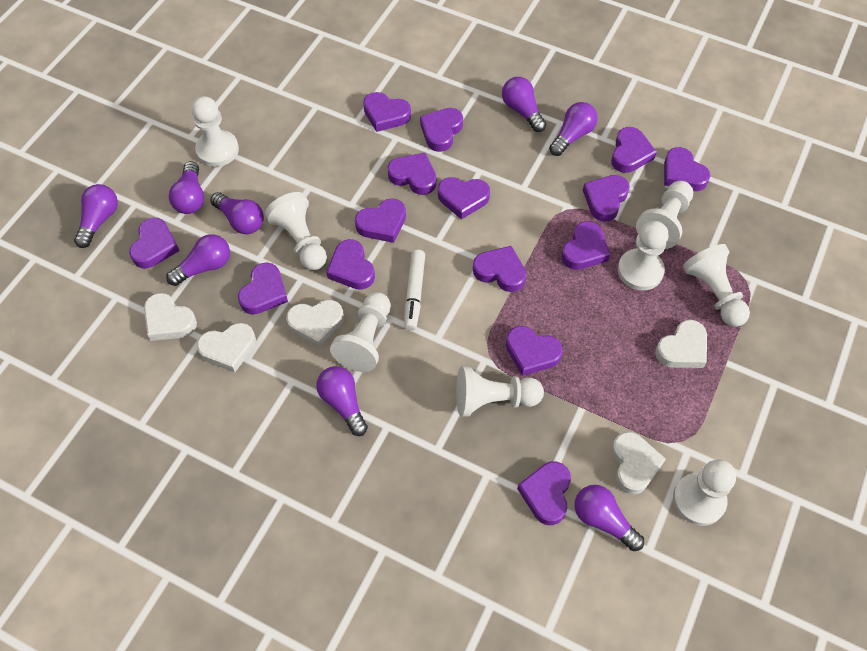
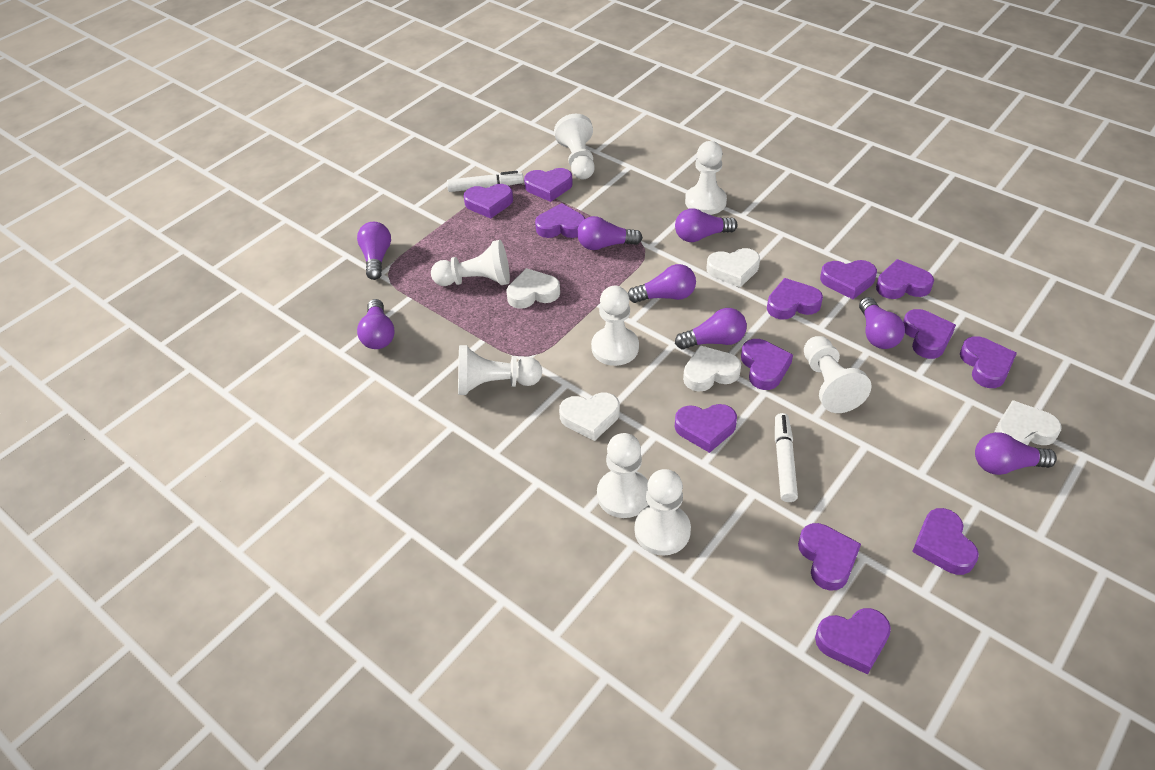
purple heart: [129,218,179,268] [238,263,288,315] [326,239,375,290] [355,198,406,243] [363,92,411,132] [387,153,436,195] [420,108,463,152] [438,177,490,219] [473,246,526,292] [506,326,563,376] [517,461,571,525] [561,221,610,270] [583,175,630,222] [611,127,657,173] [664,147,710,191] = 15 -> [464,184,513,219] [524,168,573,202] [535,203,585,238] [675,404,737,453] [741,339,793,390] [767,278,823,319] [798,523,861,591] [815,608,891,674] [820,260,877,299] [876,259,934,299] [903,309,956,359] [912,508,979,575] [960,336,1017,388] = 13
white marker: [404,250,425,331] = 1 -> [447,171,524,192] [775,413,798,502] = 2

